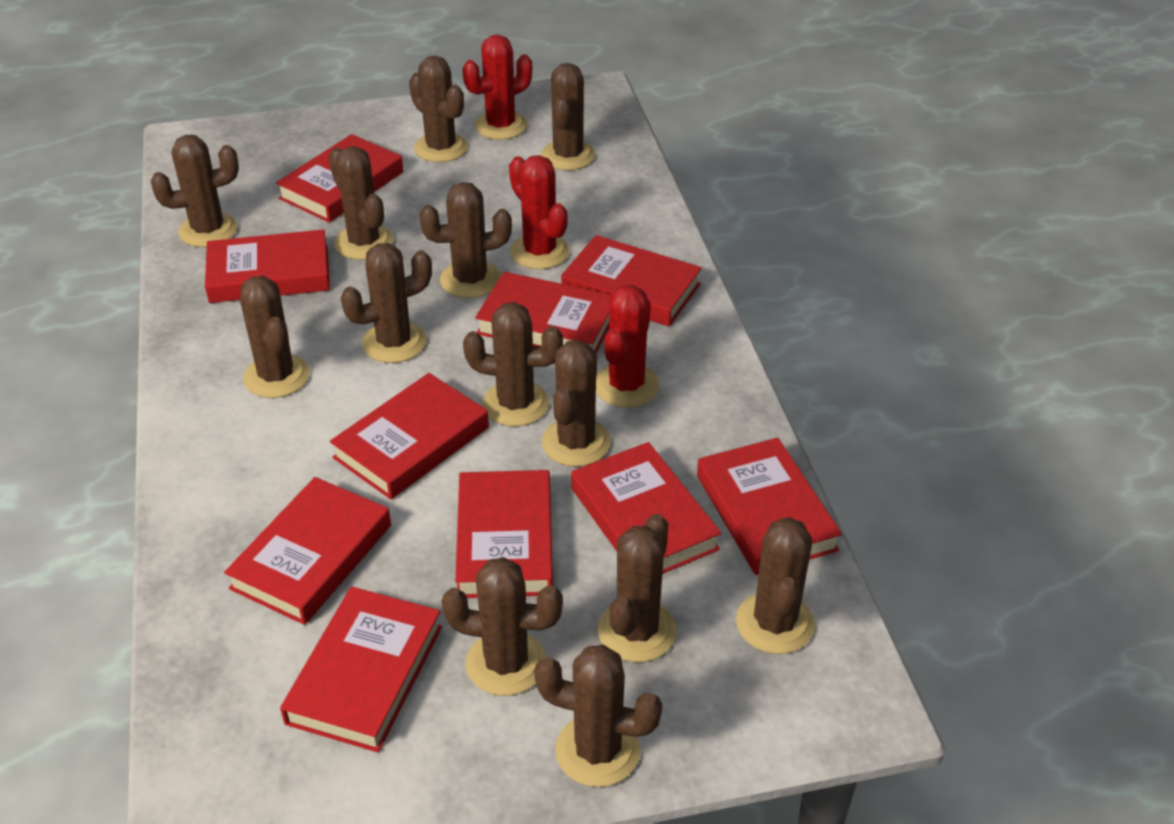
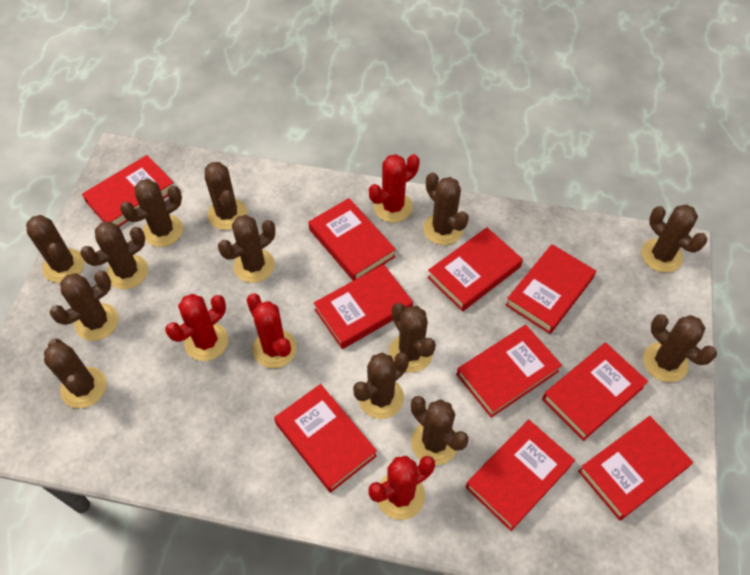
red cactus: [463,34,532,140] [509,155,569,269] [596,285,660,408] = 3 -> [165,294,228,361] [246,293,297,368] [368,456,435,520] [369,154,420,223] = 4

